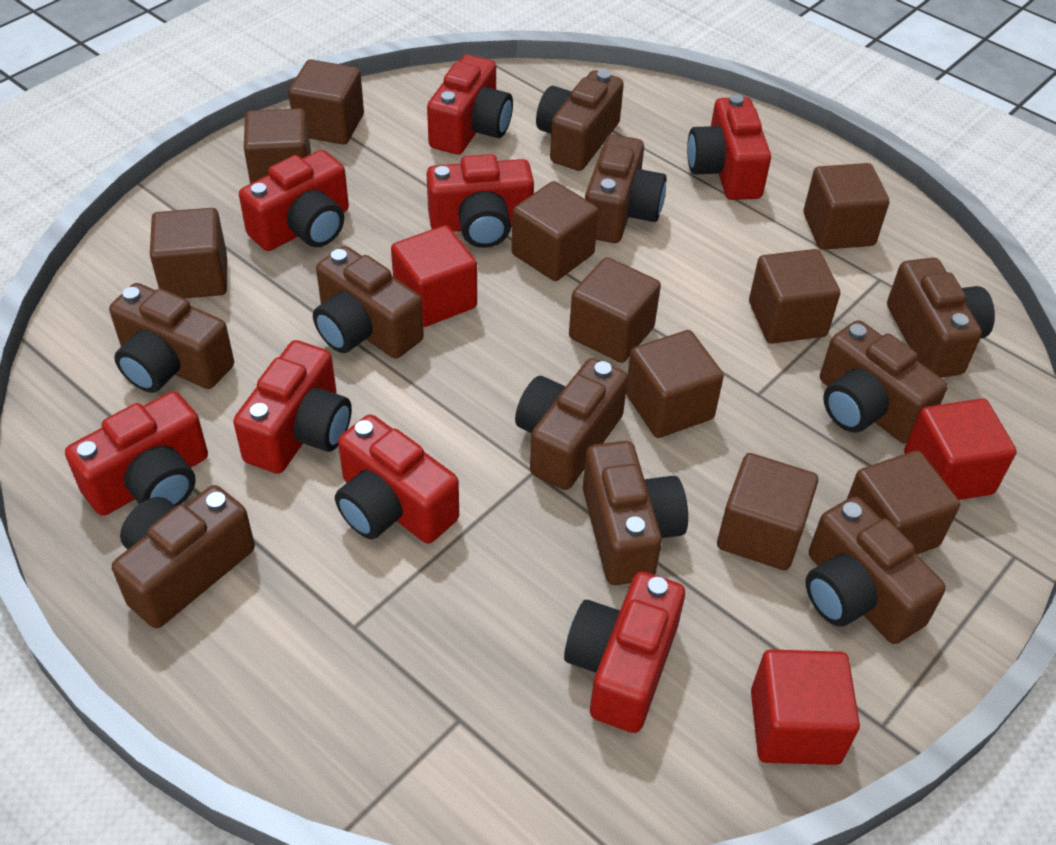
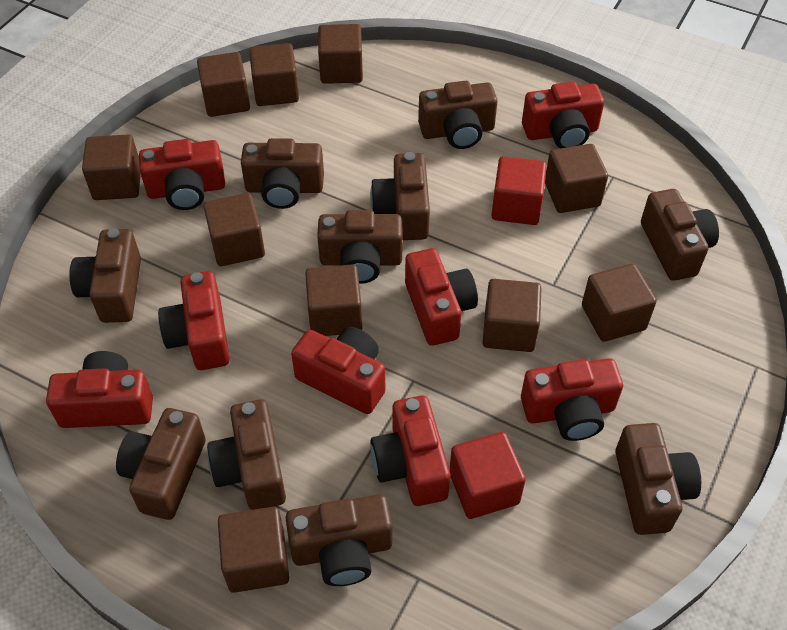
red cube: [391,225,477,327] [751,649,860,765] [904,398,1017,500] = 3 -> [449,432,526,519] [491,156,547,225] = 2

